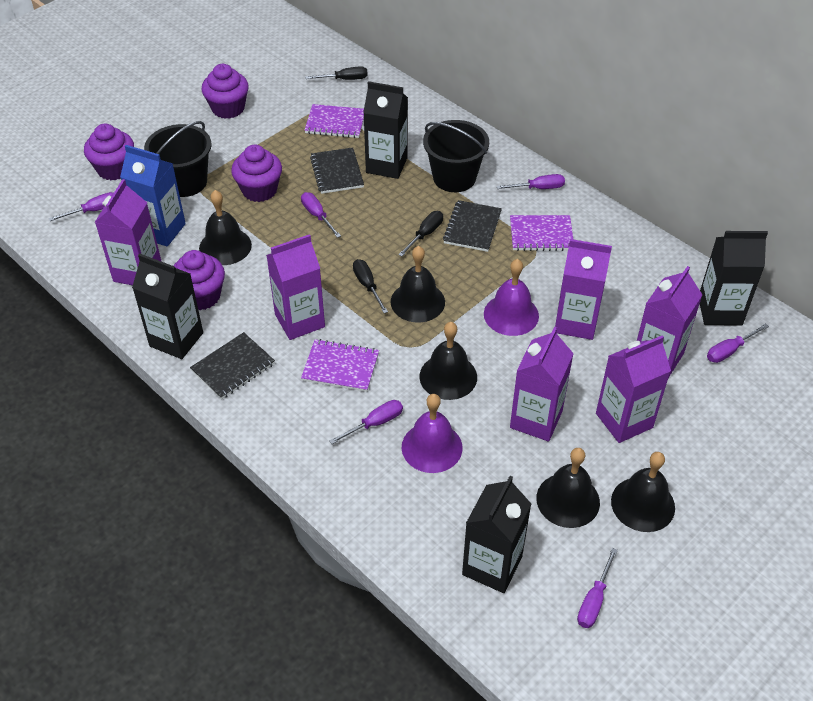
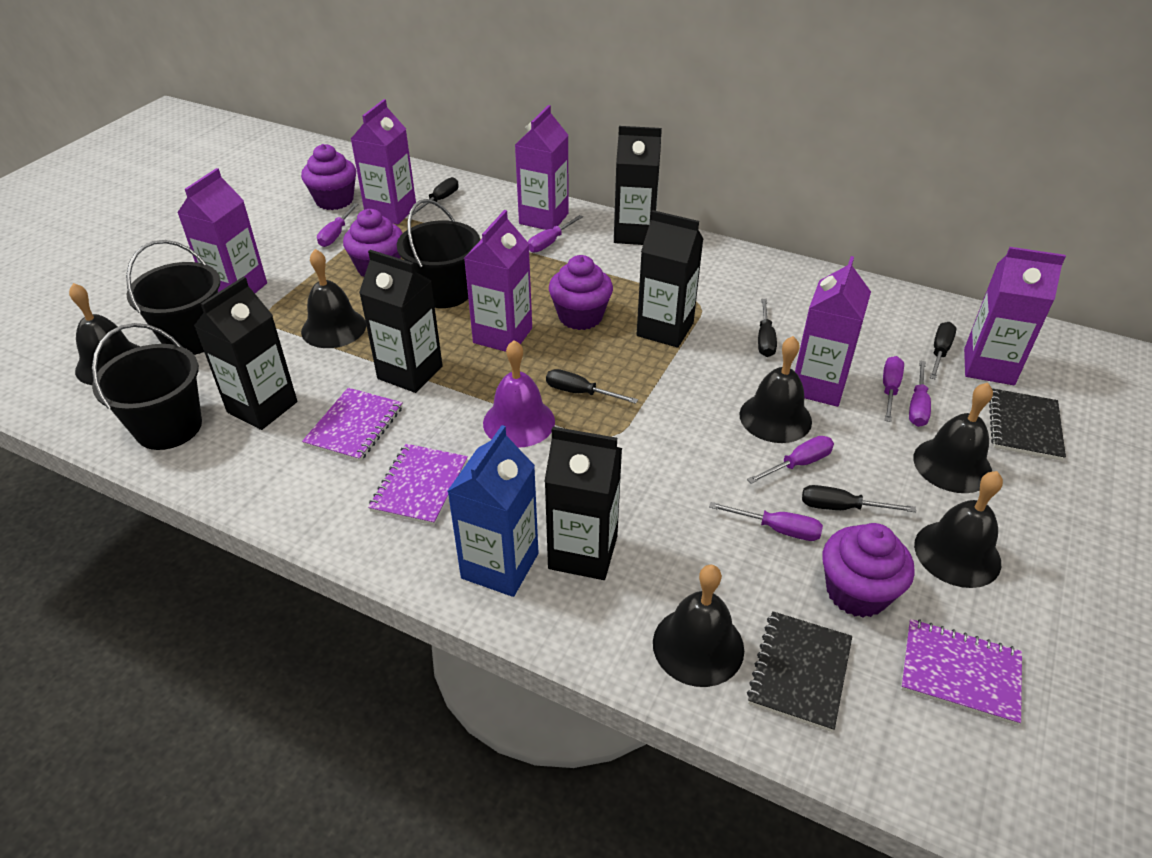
black bell: [199,190,252,265] [391,246,445,323] [419,322,477,400] [536,448,600,528] [611,452,675,532] = 5 -> [69,283,140,385] [301,249,366,348] [653,565,744,687] [740,336,812,443] [913,383,993,493] [914,471,1003,588] = 6
black bucket: [144,121,212,197] [423,120,489,192] = 2 -> [92,323,202,450] [126,240,221,355] [397,199,480,308] = 3
black carton: [132,253,203,359] [363,81,408,179] [462,476,531,593] [700,231,768,326] = 4 -> [194,276,297,430] [359,250,443,393] [544,427,622,580] [614,126,662,245] [637,210,703,348] = 5
black notebook: [190,332,275,399] [310,147,364,194] [443,200,502,252] = 3 -> [747,611,852,732] [989,388,1066,461] = 2
black screwdriver: [305,67,368,80] [353,259,388,313] [398,211,443,257] = 3 -> [413,177,458,215] [546,369,638,404] [758,299,777,357] [802,485,916,512] [930,322,956,380] = 5
purple bell: [402,394,463,473] [484,259,539,336] = 2 -> [483,340,555,448] = 1

